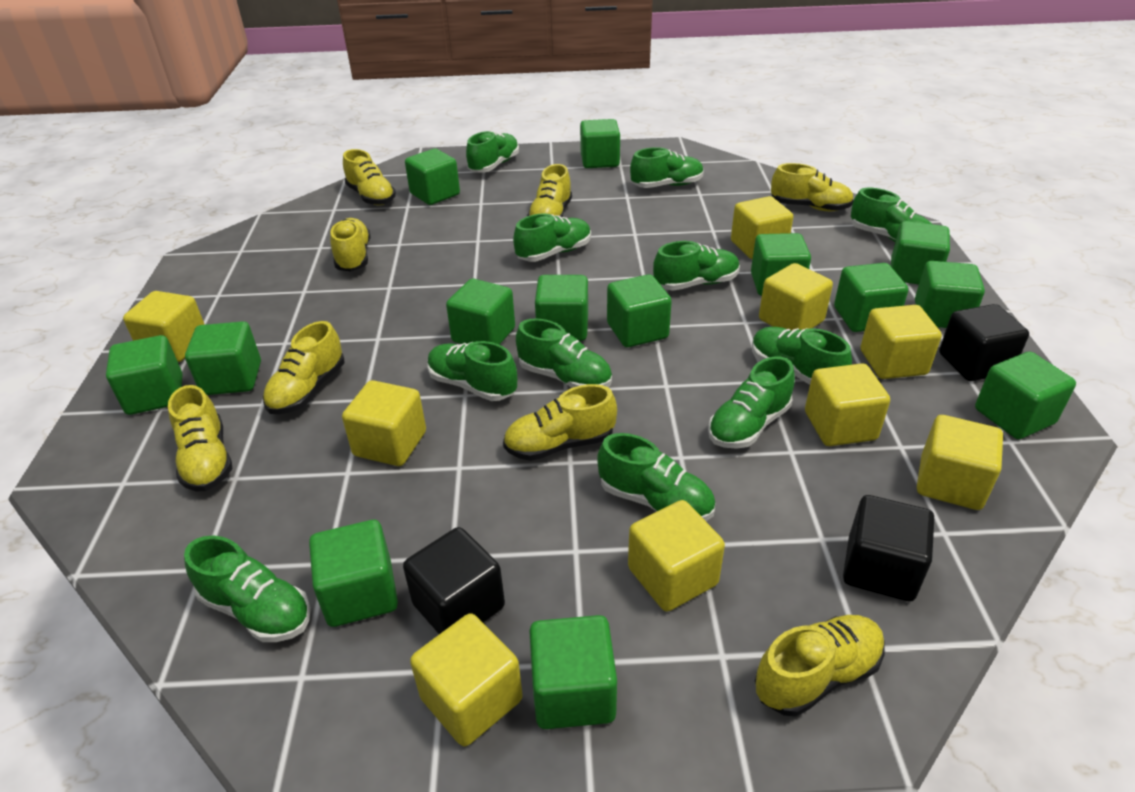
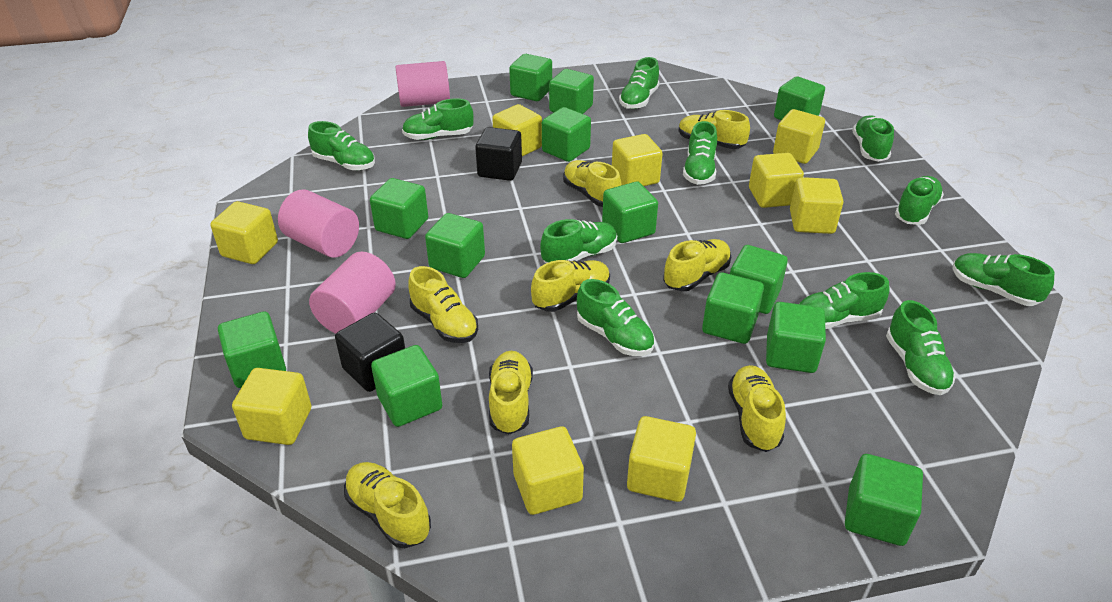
black cube: [403,527,505,634] [843,495,934,602] [939,304,1029,381] = 3 -> [335,312,405,392] [475,127,522,181] = 2
green cube: [106,335,182,415] [185,321,261,395] [309,520,398,627] [405,149,460,205] [446,279,515,345] [529,615,617,729] [535,275,588,341] [580,119,620,168] [607,274,672,347] [751,233,811,296] [834,263,908,332] [891,221,950,285] [915,261,985,328] [975,352,1076,439] = 14 -> [218,311,286,388] [370,178,428,239] [371,345,442,427] [425,213,485,278] [509,54,552,101] [542,107,591,162] [549,69,594,114] [602,182,658,243] [702,272,764,344] [730,245,788,314] [766,302,826,373] [774,76,825,120] [845,454,923,546] = 13
pink cylinder: none = 0 -> [278,189,359,258] [309,252,396,334] [396,61,450,107] = 3

